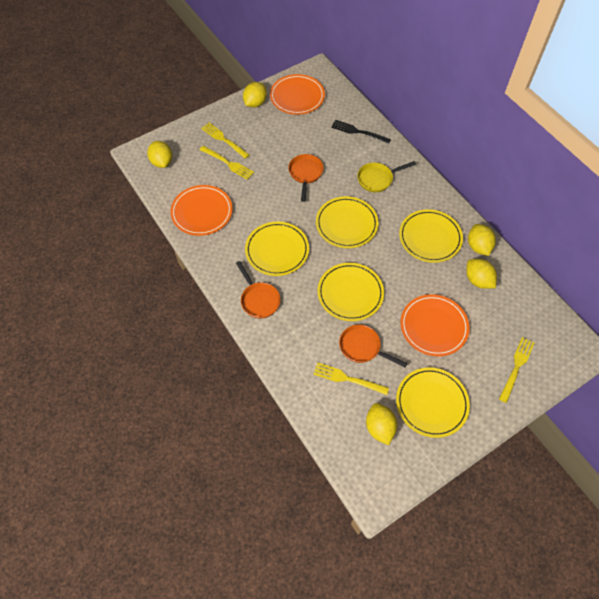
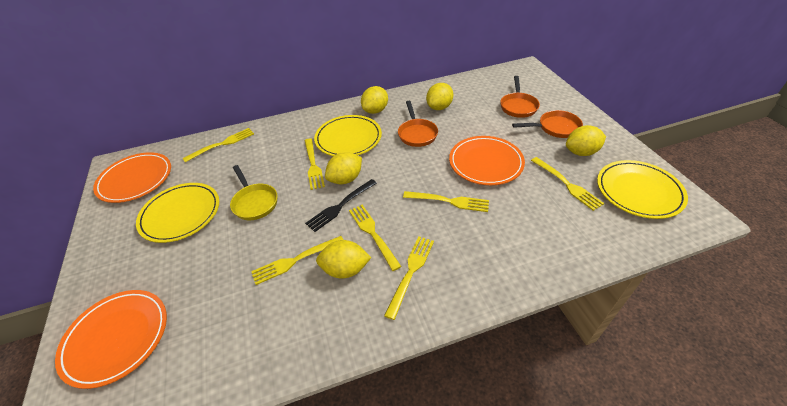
yellow fork: [200,146,254,180] [201,123,249,159] [313,363,389,395] [499,337,534,403] = 4 -> [183,128,254,162] [251,236,343,285] [304,138,325,190] [349,205,402,271] [384,237,434,320] [403,191,489,212] [531,157,604,211] = 7
yellow plate: [245,222,309,276] [316,196,378,248] [318,263,384,321] [396,367,470,438] [399,209,463,263] = 5 -> [136,183,219,243] [314,115,382,156] [597,160,688,219] = 3

